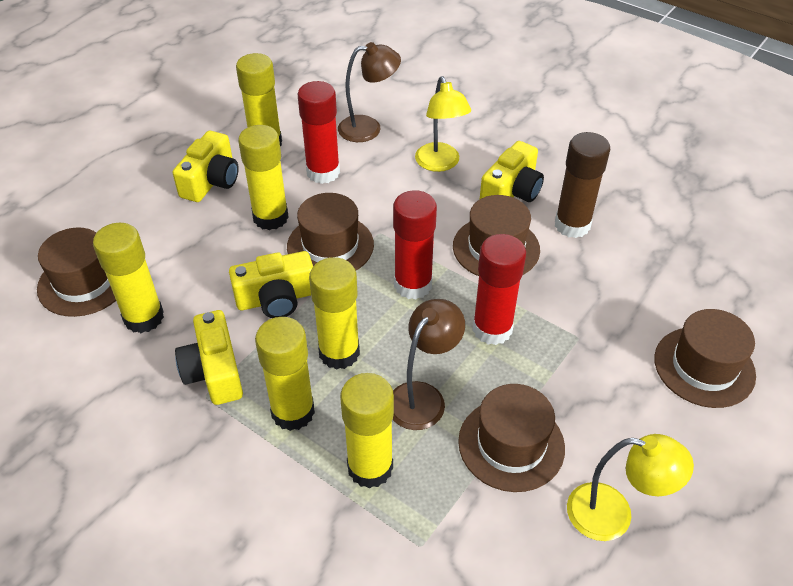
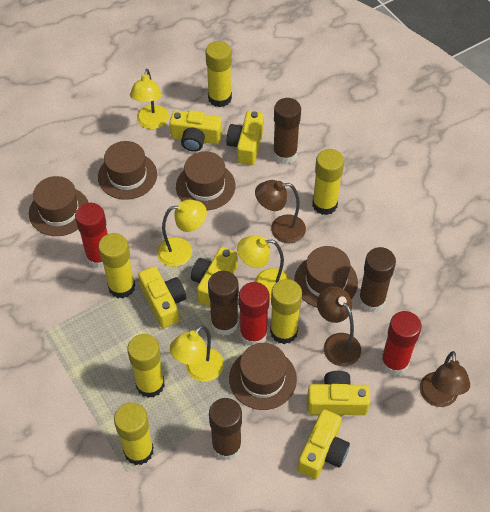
brown glue stick: [555,132,610,238] = 1 -> [208,271,239,336] [209,398,242,461] [273,98,301,164] [358,247,396,313] = 4
brown lamp: [338,42,401,142] [393,299,465,430] = 2 -> [255,180,306,243] [317,286,361,366] [420,351,470,407] = 3
yellow camera: [173,131,239,202] [175,310,243,405] [229,251,313,318] [479,141,544,202] = 4 -> [138,266,186,328] [169,110,222,152] [191,247,238,307] [227,111,264,165] [298,409,350,479] [307,371,370,415] = 6
yellow lamp: [415,76,471,172] [567,434,694,541] = 2 -> [130,69,169,129] [157,200,207,267] [170,325,224,382] [237,235,290,299] = 4

